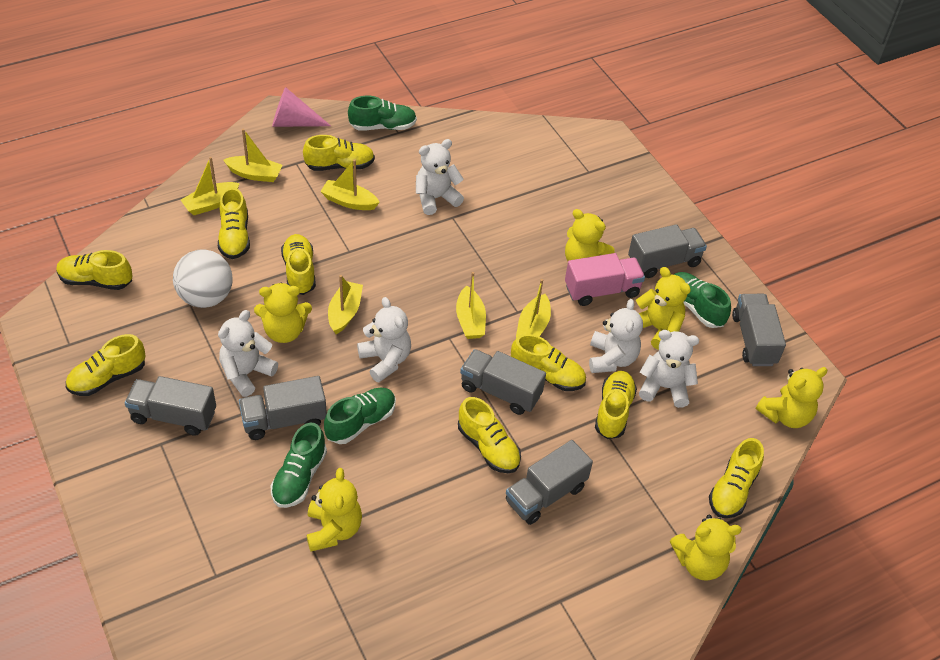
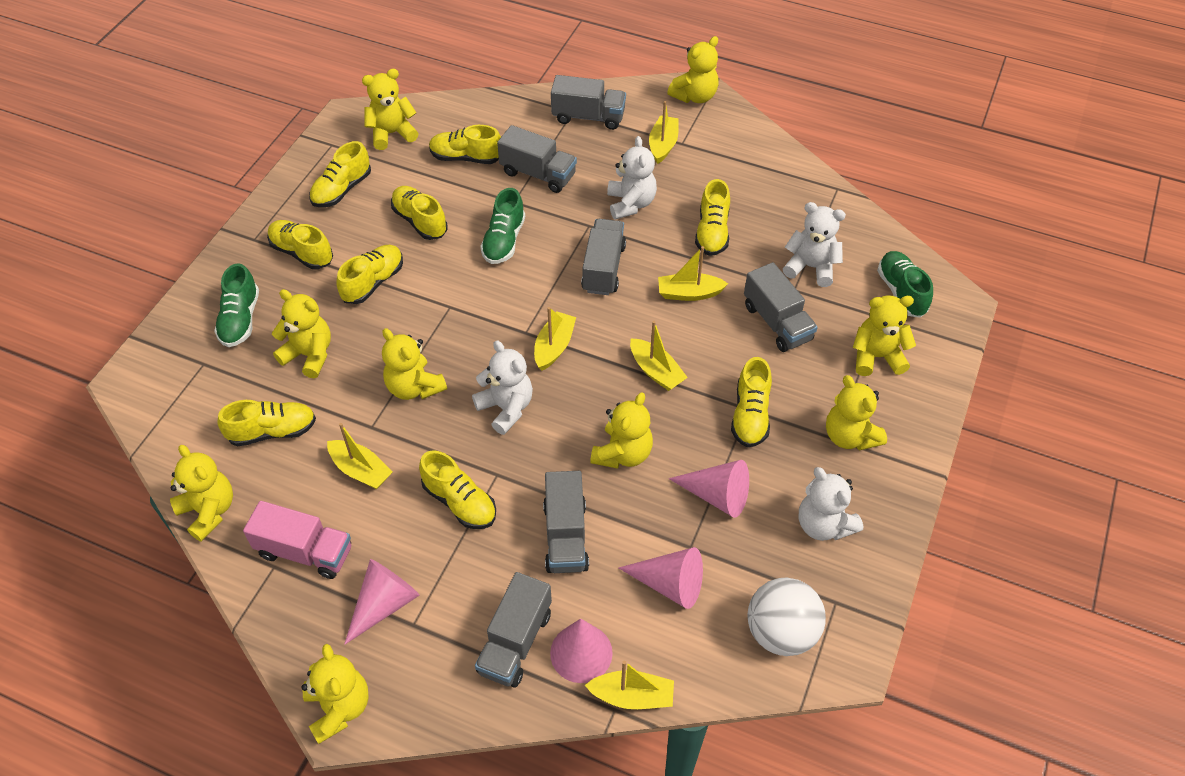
green shoe: [271,423,327,508] [324,388,396,444] [348,96,417,131] [674,272,731,328] = 4 -> [214,263,259,347] [480,188,525,264] [877,251,933,318] = 3
pink cone: [272,87,331,127] = 1 -> [344,559,420,645] [550,619,613,683] [619,547,703,609] [669,460,749,518] = 4
white teddy bear: [218,310,278,397] [357,297,411,382] [416,139,464,215] [589,299,643,373] [639,330,699,408] = 5 -> [472,340,533,435] [607,136,657,220] [783,202,846,287] [799,467,863,541] = 4
yellow teddy bear: [254,282,312,343] [307,468,362,552] [565,209,615,261] [636,267,691,350] [670,515,742,581] [756,367,827,428] = 6 -> [170,445,233,542] [272,289,331,378] [301,644,369,744] [362,69,419,150] [382,328,447,400] [590,392,653,469] [667,36,719,103] [826,375,887,451] [853,295,916,376] = 9

